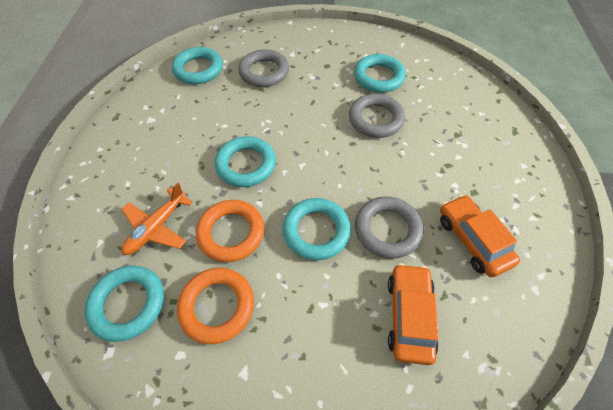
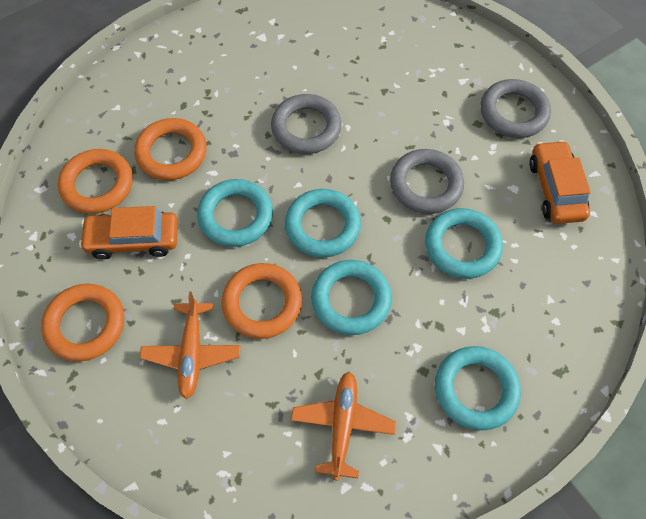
orange plane: [121,183,193,255] = 1 -> [140,292,240,399] [291,372,396,481] = 2
orange ring: [177,268,254,344] [196,200,265,262] = 2 -> [41,284,124,361] [58,149,133,214] [134,118,207,180] [221,263,302,339] = 4

